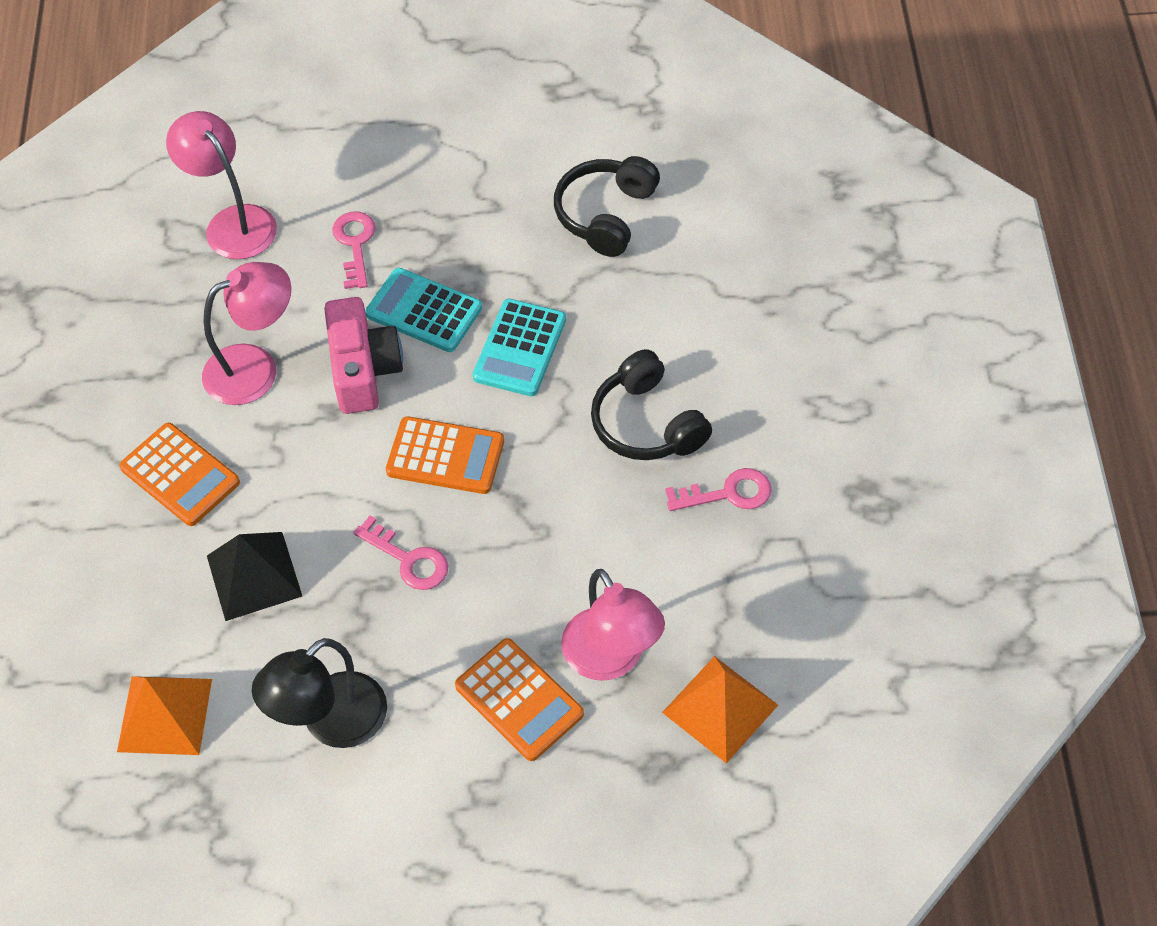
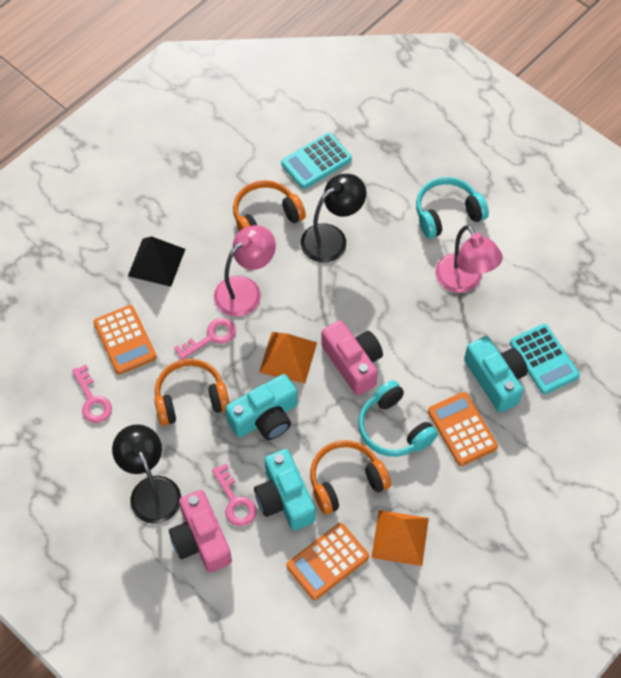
black headphones: [554,156,660,257] [591,349,712,460] = 2 -> none = 0
black lamp: [252,638,387,748] = 1 -> [112,425,181,524] [301,174,366,263] = 2
orange headphones: none = 0 -> [154,359,229,426] [233,180,306,231] [310,440,391,514] = 3
pink camera: [324,297,403,414] = 1 -> [169,490,232,573] [321,320,383,395] = 2
pink lamp: [166,111,277,259] [202,262,291,405] [561,569,665,681] = 3 -> [214,225,276,317] [435,225,503,293] = 2
turquoise camera: none = 0 -> [225,374,297,440] [254,449,315,530] [464,336,528,413] = 3
turquoise headphones: none = 0 -> [358,380,438,457] [416,177,489,239] = 2

